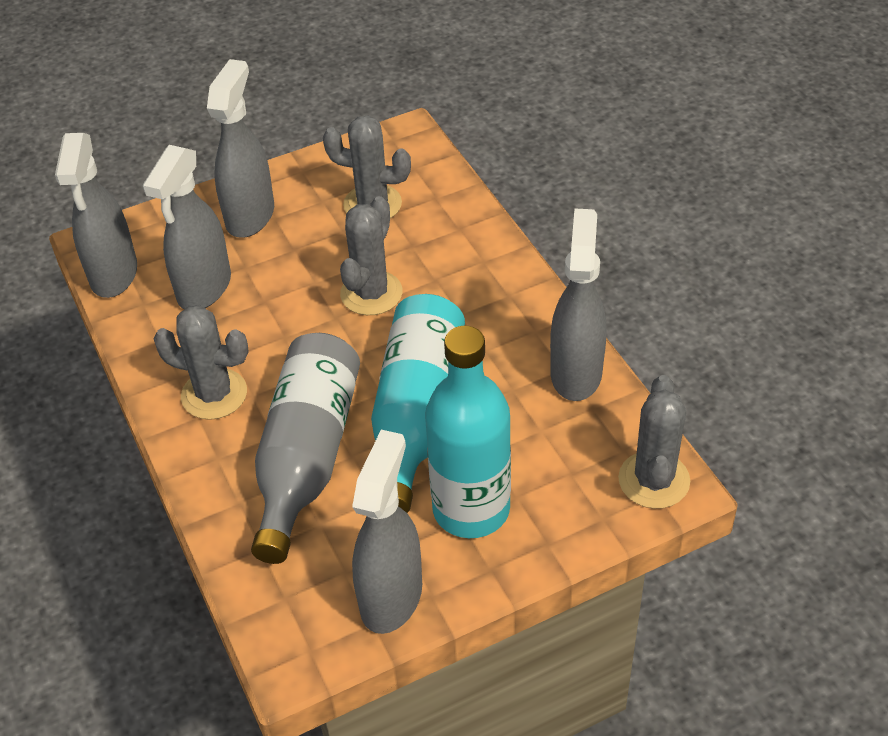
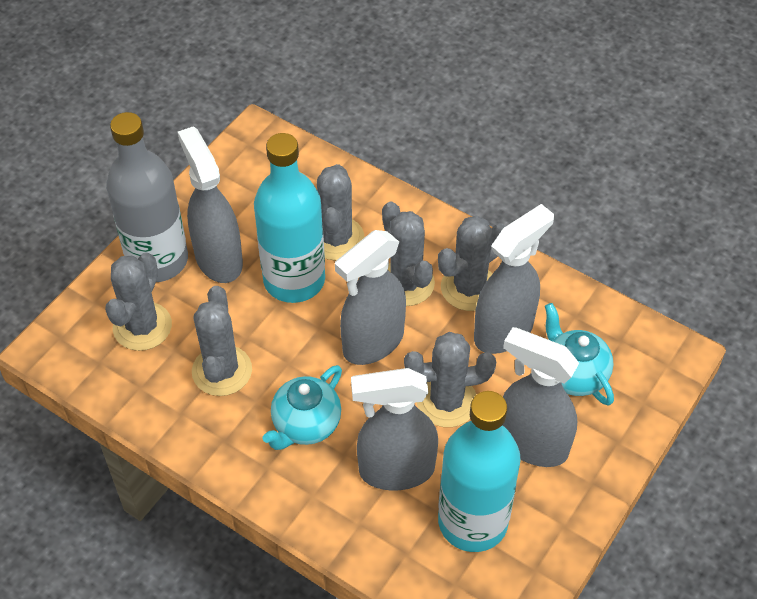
grey cactus: [153,305,249,420] [323,115,411,218] [340,196,402,315] [618,375,690,509] = 4 -> [105,252,172,351] [192,286,252,396] [317,164,365,260] [382,202,435,306] [404,332,496,427] [438,216,505,311] = 6
turquoise teapot: none = 0 -> [263,365,342,450] [545,303,614,406] = 2

